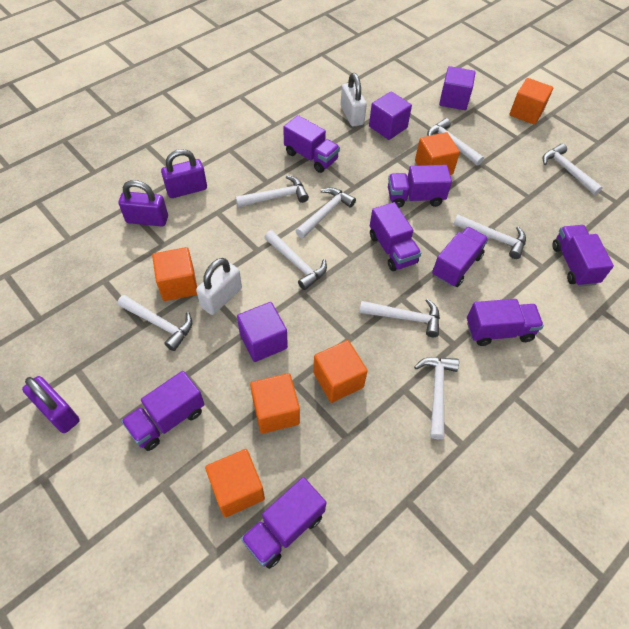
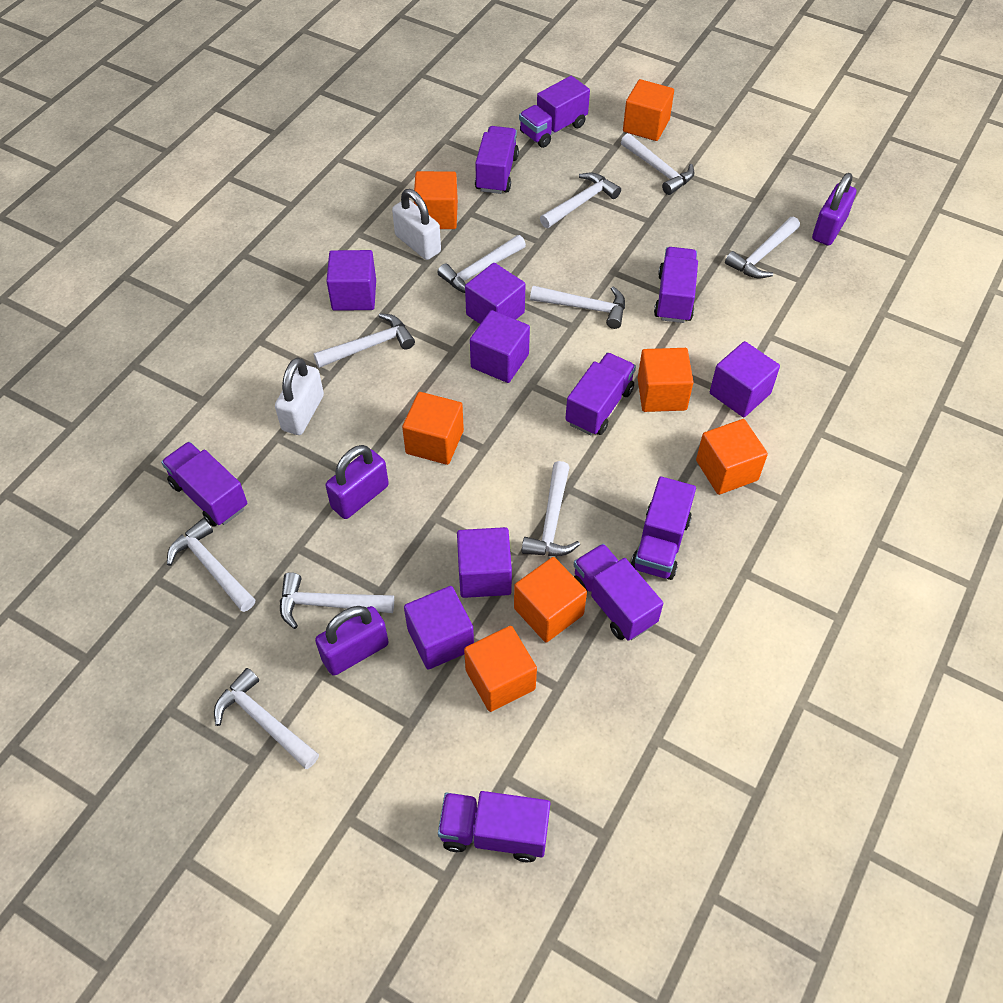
orange cube: [152,247,197,301] [205,449,265,517] [250,373,300,434] [313,340,368,403] [415,132,460,175] [509,78,553,125] = 6 -> [402,392,464,465] [414,171,458,229] [464,626,537,712] [514,557,587,643] [623,79,674,141] [638,348,694,412] [696,419,768,495] = 7
purple cube: [237,302,288,362] [369,91,412,140] [439,66,476,110] = 3 -> [326,250,376,311] [404,586,474,670] [457,527,512,598] [465,263,526,324] [470,310,530,383] [710,341,780,417] = 6
white hammer: [117,295,192,351] [236,175,309,207] [264,230,327,290] [296,187,356,238] [359,299,440,337] [414,357,459,439] [427,118,484,166] [453,215,526,259] [543,144,603,195] = 9 -> [167,518,255,612] [214,668,319,769] [280,572,394,629] [313,313,415,368] [437,235,526,293] [522,461,580,556] [530,285,625,329] [540,173,621,228] [621,133,694,195] [725,217,800,278] = 10

